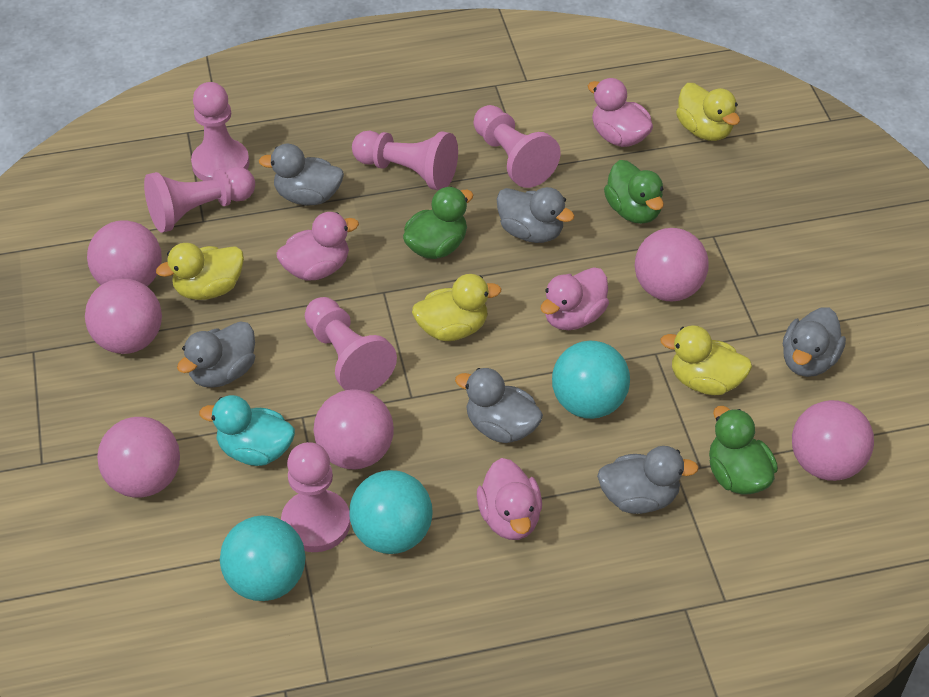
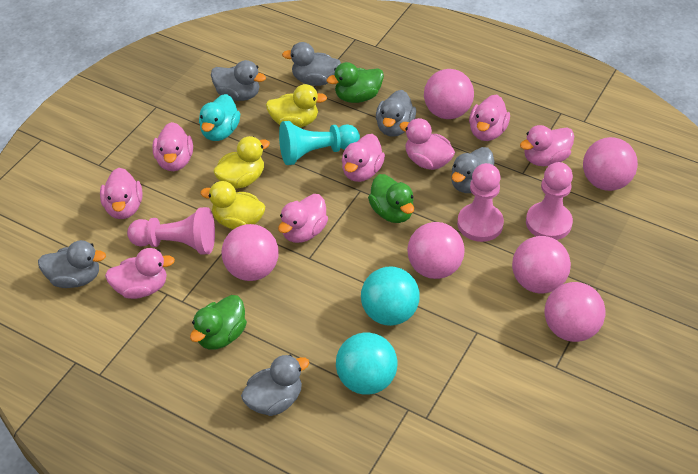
pink duck: [276,212,359,281] [477,458,542,540] [540,267,609,330] [588,78,653,147] = 4 -> [100,168,143,219] [105,248,175,299] [153,122,193,171] [278,194,328,243] [342,134,385,182] [399,118,455,170] [469,95,510,141] [520,125,574,166] = 8
pink pawn: [144,167,255,233] [191,82,249,181] [281,442,351,552] [305,297,397,392] [352,131,458,190] [473,105,561,188] = 6 -> [127,207,215,254] [457,163,504,242] [526,162,573,240] = 3
turquoise ball: [220,515,306,601] [349,470,433,554] [552,341,630,419] = 3 -> [336,332,398,395] [361,266,420,326] = 2
turquoise pawn: none = 0 -> [279,121,360,165] = 1
yellow duck: [156,243,244,300] [412,274,501,341] [660,325,752,395] [676,83,740,141] = 4 -> [201,181,265,229] [213,136,270,189] [266,84,327,128] = 3

